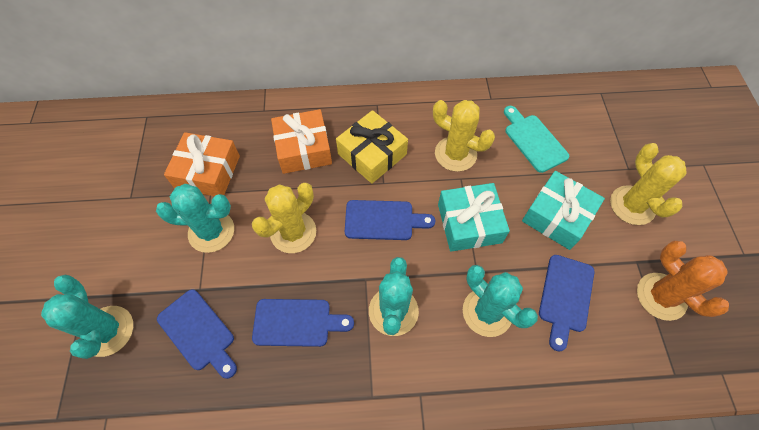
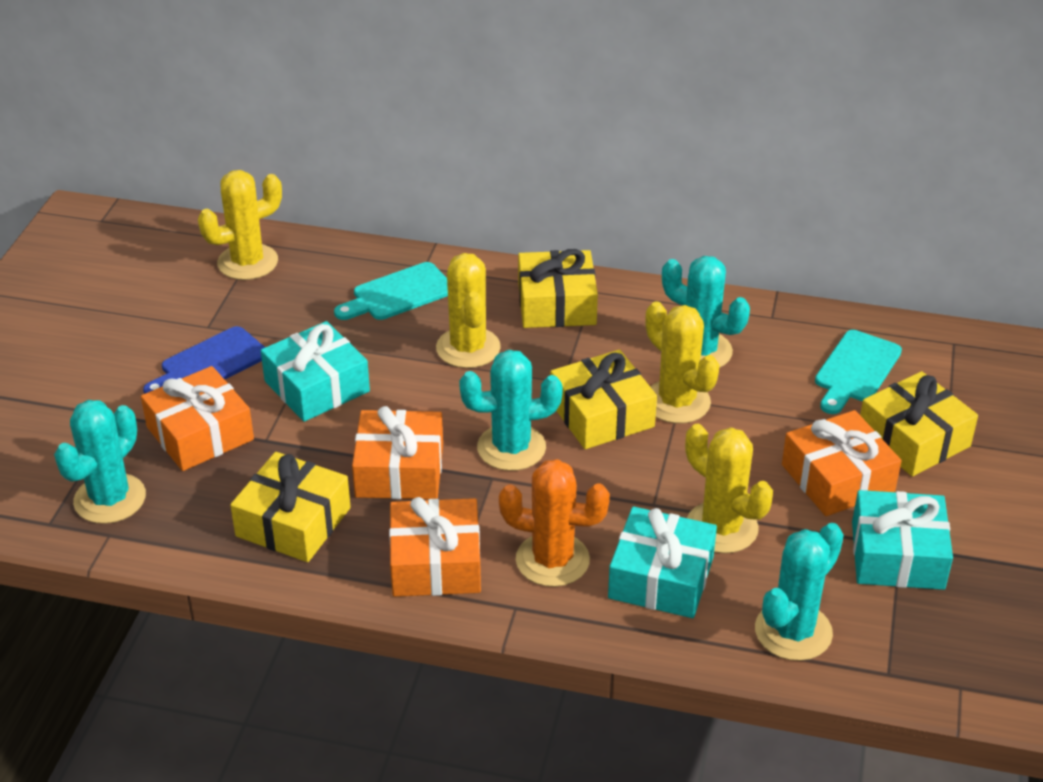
blue cutting board: [157,289,237,379] [252,299,354,347] [345,200,435,240] [539,255,594,352] = 4 -> [143,326,265,394] = 1
orange gift: [164,132,240,196] [271,109,332,174] = 2 -> [141,366,254,471] [352,406,443,499] [389,497,481,597] [782,410,901,516] = 4
turquoise cutting board: [504,106,570,173] = 1 -> [334,262,448,320] [815,330,902,414] = 2
turquoise gift: [438,183,510,252] [522,171,605,250] = 2 -> [261,321,370,422] [608,506,717,618] [852,490,953,590] = 3
yellow cactus: [252,183,316,253] [433,100,495,172] [610,143,687,225] = 3 -> [198,170,282,280] [436,253,501,368] [645,301,720,424] [685,424,773,553] = 4
yellow gift: [336,110,408,184] = 1 -> [230,452,351,562] [518,249,598,328] [550,350,657,449] [860,371,978,476] = 4

